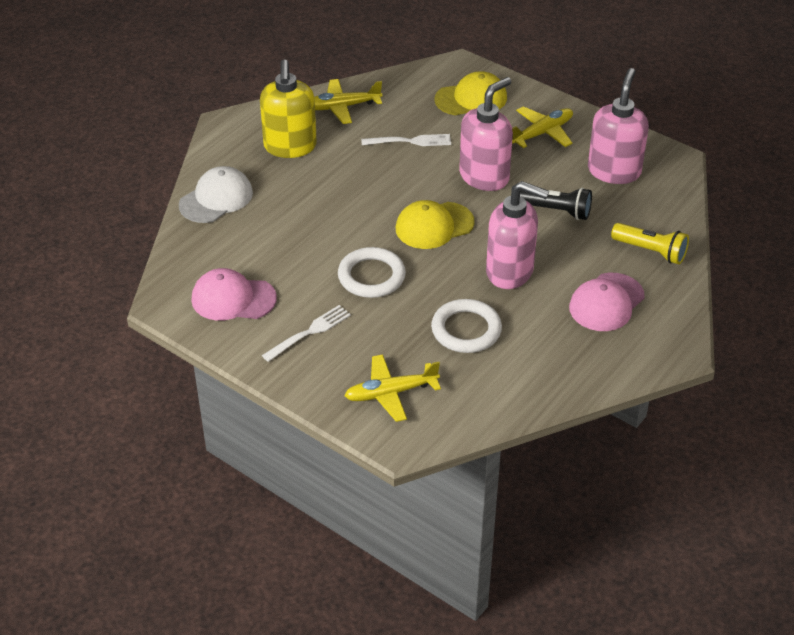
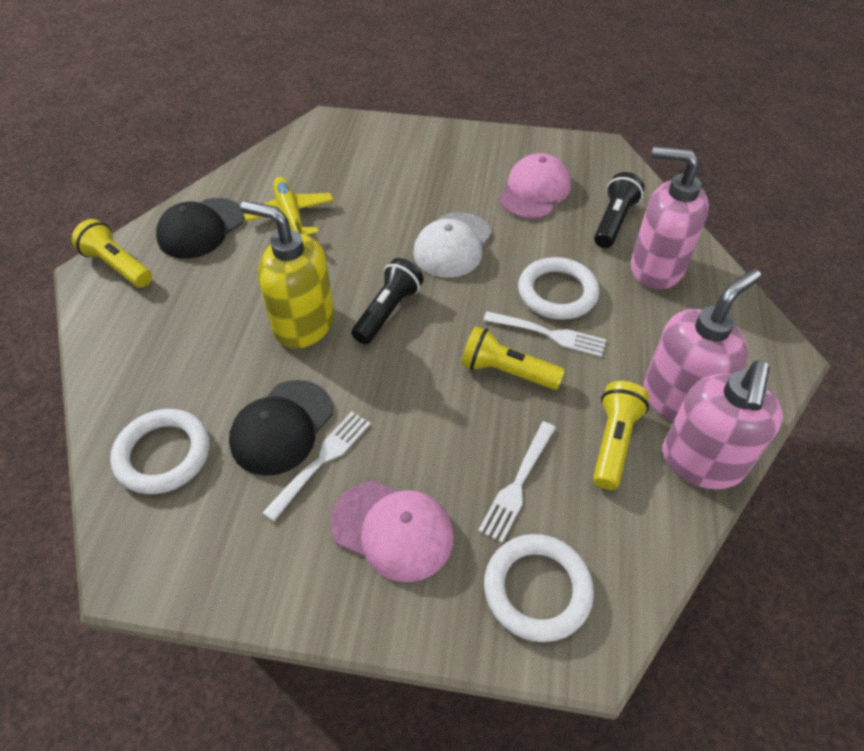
black cap: none = 0 -> [156,198,244,259] [229,380,333,476] = 2
black flashlight: [520,187,592,220] = 1 -> [352,258,424,344] [594,172,644,248] = 2
white fork: [262,305,351,362] [361,134,451,146] = 2 -> [262,412,371,521] [478,422,556,543] [483,311,606,357] = 3
white ring: [338,247,406,298] [431,299,502,353] = 2 -> [110,409,210,494] [484,534,594,642] [518,257,599,320] = 3
yellow cap: [396,200,475,249] [434,71,507,115] = 2 -> none = 0
yellow flashlight: [611,223,689,264] = 1 -> [72,219,152,288] [461,326,565,390] [593,381,649,490] = 3
yellow plane: [314,79,382,124] [344,354,441,422] [512,106,573,148] = 3 -> [244,177,334,235] = 1

